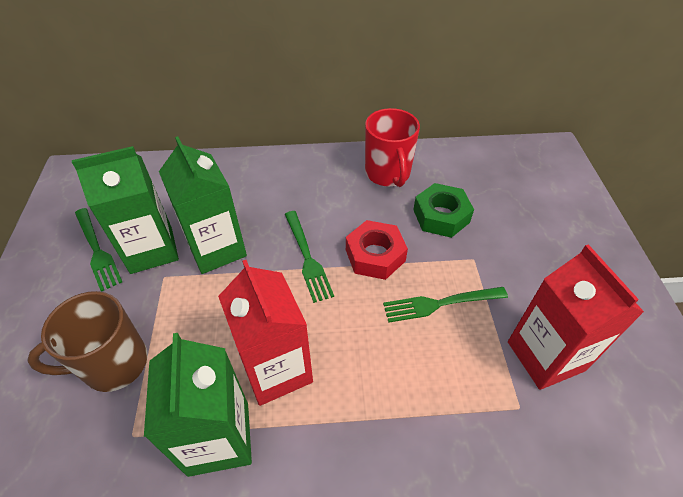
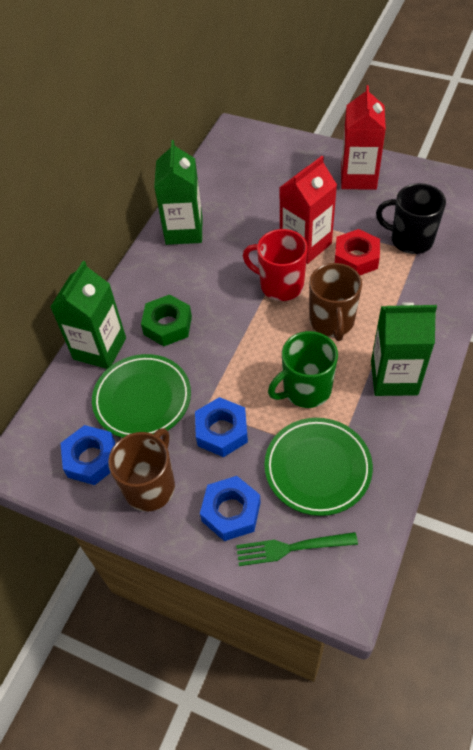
black mug: none = 0 -> [376,183,446,254] = 1
blue nut: none = 0 -> [61,425,115,485] [195,397,248,457] [200,476,261,541] = 3
brown mug: [28,291,147,392] = 1 -> [108,428,175,512] [309,263,362,341] = 2
green fork: [75,208,122,292] [285,211,334,303] [383,287,508,323] = 3 -> [236,532,358,566] = 1
green mug: none = 0 -> [268,331,338,408] = 1
green plate: none = 0 -> [92,354,191,438] [264,418,373,516] = 2

